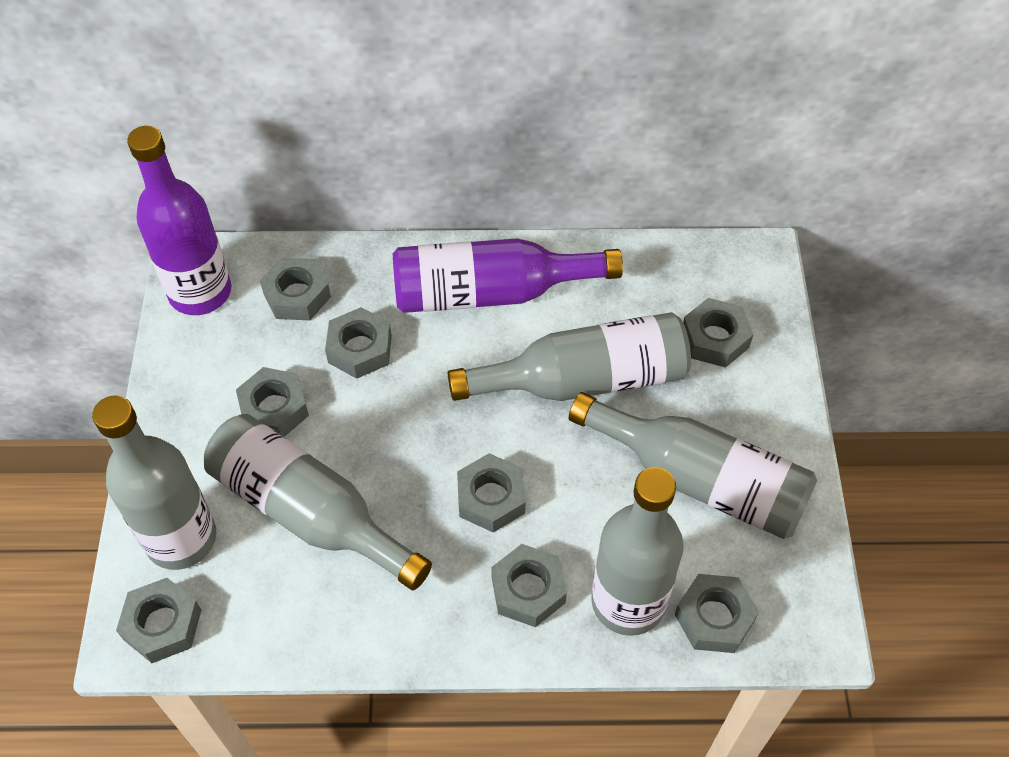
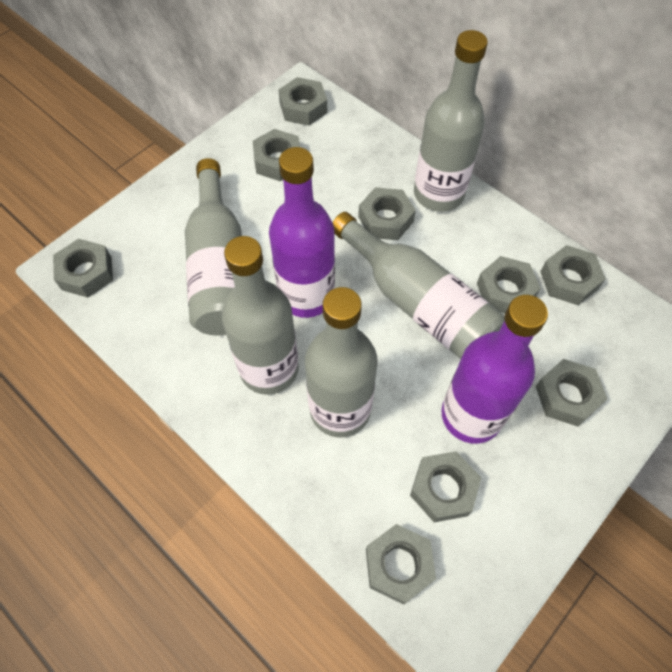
grey nut: [116,578,201,663] [236,367,309,437] [260,258,331,320] [325,307,392,379] [457,453,525,533] [491,544,567,627] [675,574,759,653] [683,298,753,368] = 8 -> [53,239,113,298] [253,129,300,182] [278,77,327,126] [358,187,416,240] [366,524,436,605] [410,451,481,522] [477,256,541,313] [536,359,607,427] [540,245,605,305] = 9

